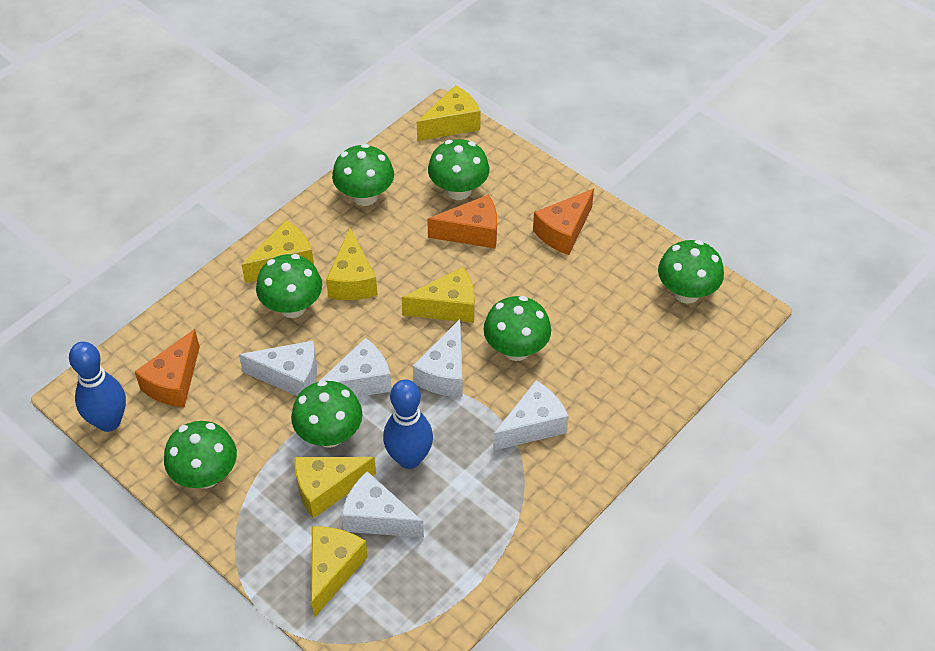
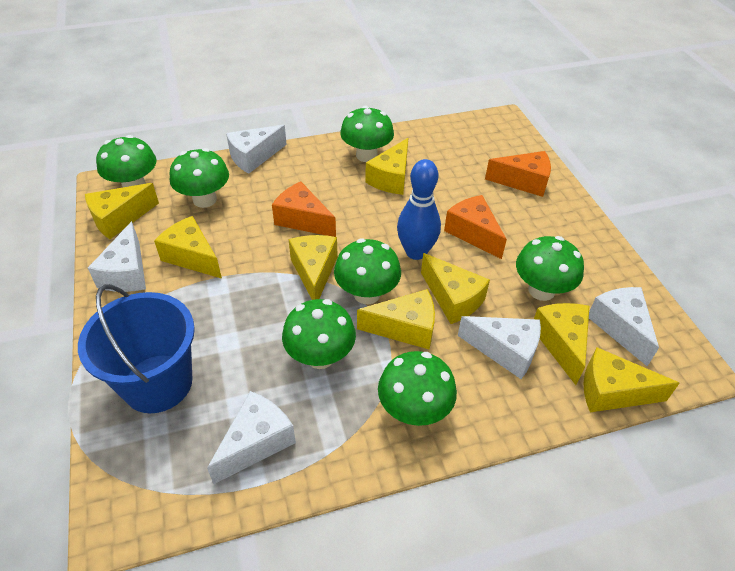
blue bowling pin: [69,342,126,432] [383,379,433,469] = 2 -> [397,159,441,260] = 1
blue bucket: none = 0 -> [78,284,195,413] = 1
yellow cheese: [242,220,314,283] [295,457,376,519] [311,526,368,617] [326,228,378,300] [401,267,475,323] [417,85,481,141] = 6 -> [85,183,159,239] [154,216,222,279] [288,235,338,300] [357,289,435,349] [365,138,408,195] [421,253,490,324] [534,303,589,385] [584,347,680,412] = 8

